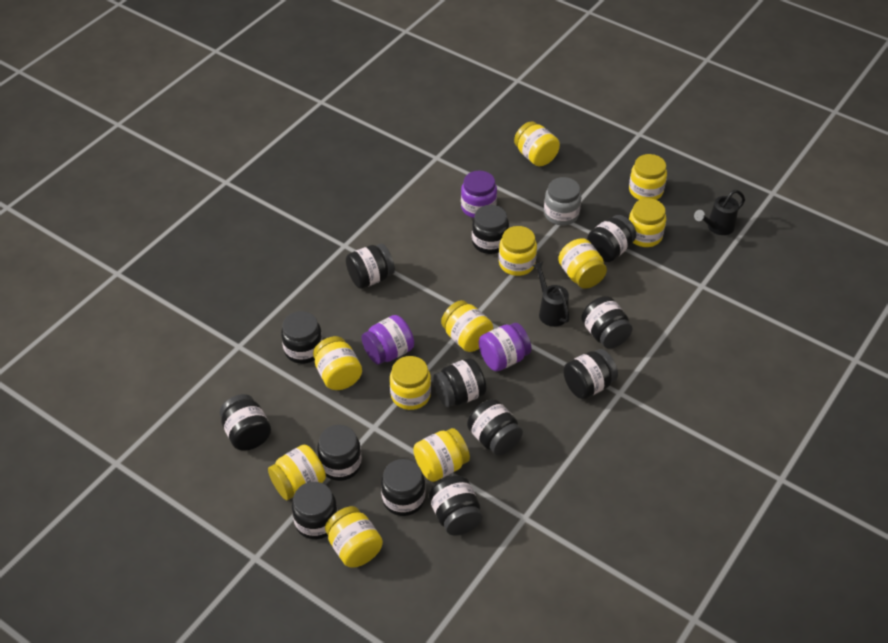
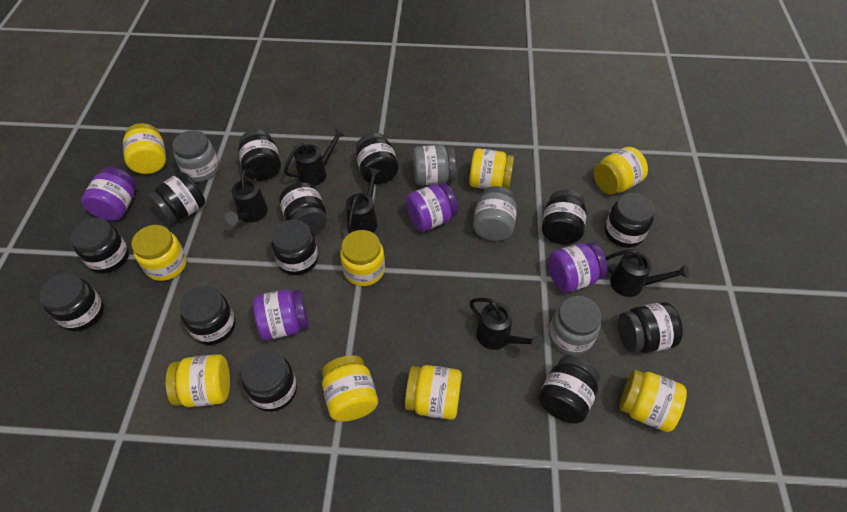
black watering can: [532,262,570,327] [694,190,745,235] = 2 -> [225,169,268,225] [284,128,345,186] [346,168,381,234] [469,298,543,350] [605,249,689,297] = 5
grey jar: [544,177,581,225] = 1 -> [172,130,219,182] [413,145,456,185] [473,186,517,241] [549,296,601,355] = 4
purple jar: [361,315,414,365] [461,171,497,218] [479,323,531,371] = 3 -> [81,167,136,221] [253,289,309,340] [405,183,458,232] [548,242,607,293] = 4
yellow jar: [268,445,326,500] [313,336,362,390] [325,506,383,568] [390,356,431,410] [413,428,470,482] [441,300,493,352] [499,226,537,276] [514,122,560,166] [558,238,607,289] [629,154,667,200] [629,198,666,247] = 11 -> [123,123,166,174] [131,225,187,281] [166,354,230,407] [322,355,378,422] [340,230,385,286] [405,365,462,420] [469,148,514,189] [593,147,648,195] [619,369,687,432] = 9

